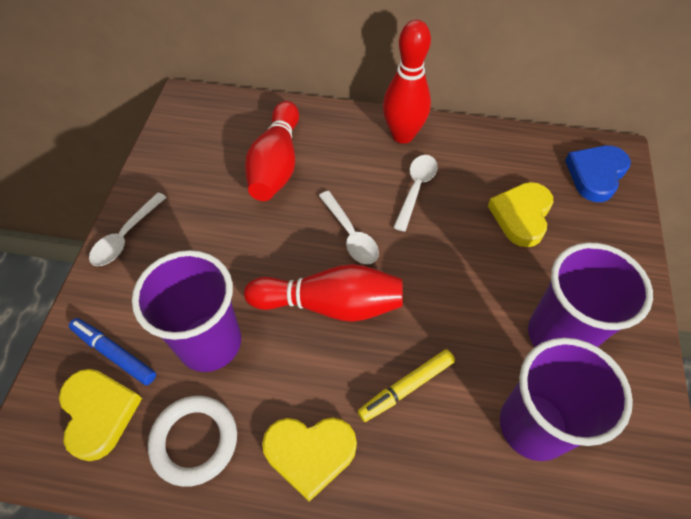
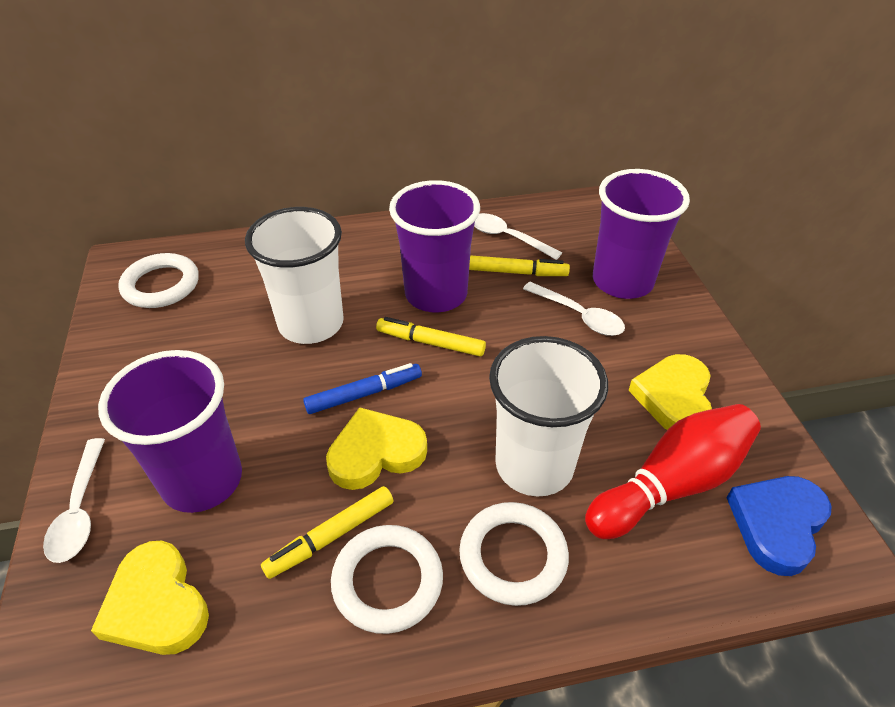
red bowling pin: [244,264,403,322] [245,101,299,201] [383,20,431,144] = 3 -> [585,404,761,539] = 1
white cup: none = 0 -> [245,207,344,344] [489,336,608,496] = 2
white ring: [148,396,237,487] = 1 -> [118,253,199,308] [331,525,443,634] [459,502,569,606] = 3
yellow marker: [358,349,455,422] = 1 -> [261,486,394,579] [376,317,486,357] [469,255,570,276] = 3

